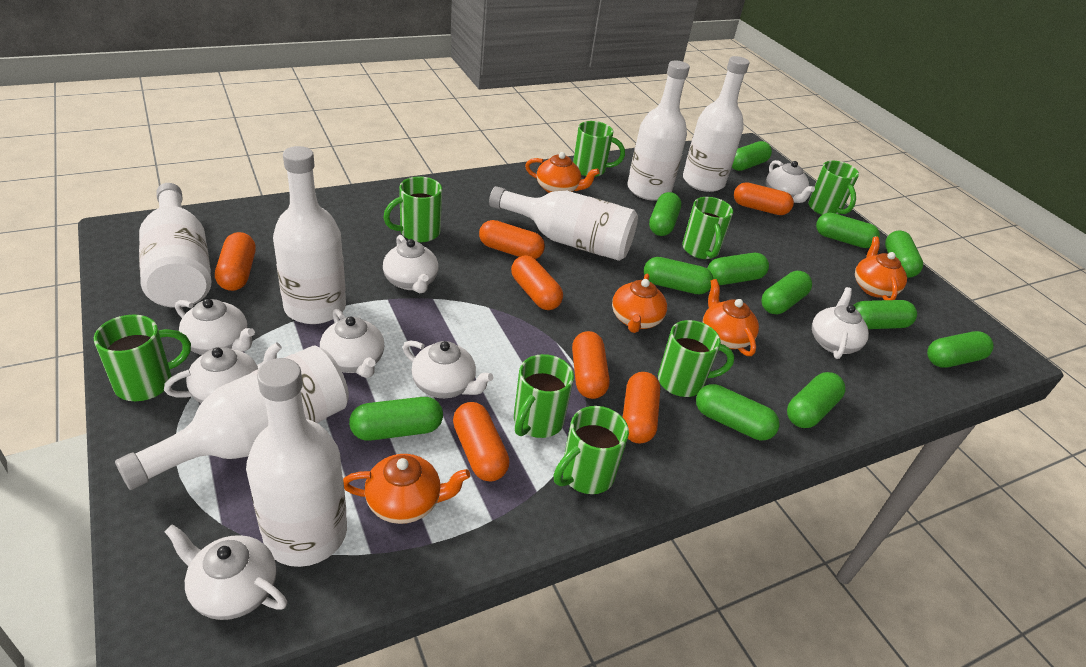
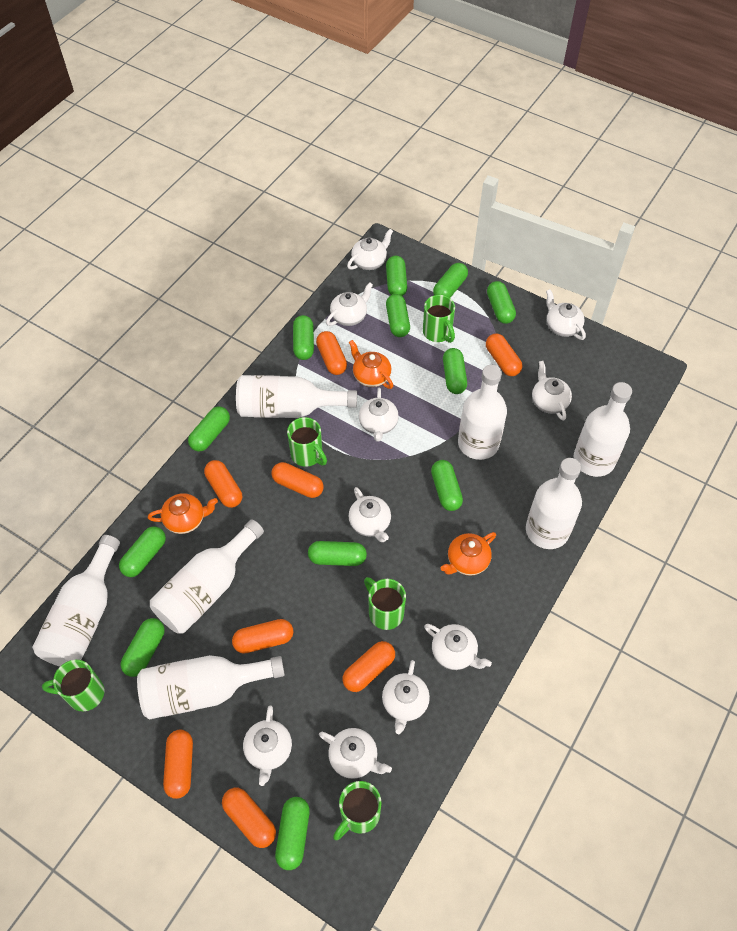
green mug: [94,315,191,401] [383,177,442,242] [514,354,574,438] [553,406,629,494] [573,121,625,177] [658,320,734,397] [682,197,733,259] [808,161,859,215] = 8 -> [42,660,104,711] [287,417,327,467] [333,781,381,840] [364,577,406,630] [423,295,455,343] = 5
orange capsule: [215,232,256,291] [453,402,509,481] [479,220,545,259] [511,255,563,310] [572,331,610,399] [623,372,660,444] [734,182,794,215] = 7 -> [163,730,193,799] [204,460,242,508] [222,788,276,848] [232,619,293,654] [271,462,324,498] [316,331,347,375] [342,641,395,692] [486,334,522,376] = 8
orange teapot: [343,454,470,524] [525,152,600,193] [612,274,667,333] [702,279,759,356] [855,237,907,300] = 5 -> [148,493,218,534] [349,340,393,389] [441,532,496,576] = 3
white teapot: [164,342,282,403] [165,524,287,620] [175,299,255,355] [320,309,384,378] [383,235,438,293] [403,340,493,398] [766,160,815,203] [812,287,869,359] = 8 -> [243,705,292,786] [319,728,392,779] [326,282,373,326] [347,229,393,270] [349,487,391,542] [359,388,399,441] [382,660,430,734] [424,624,492,670] [532,361,572,421] [546,289,586,340] = 10

